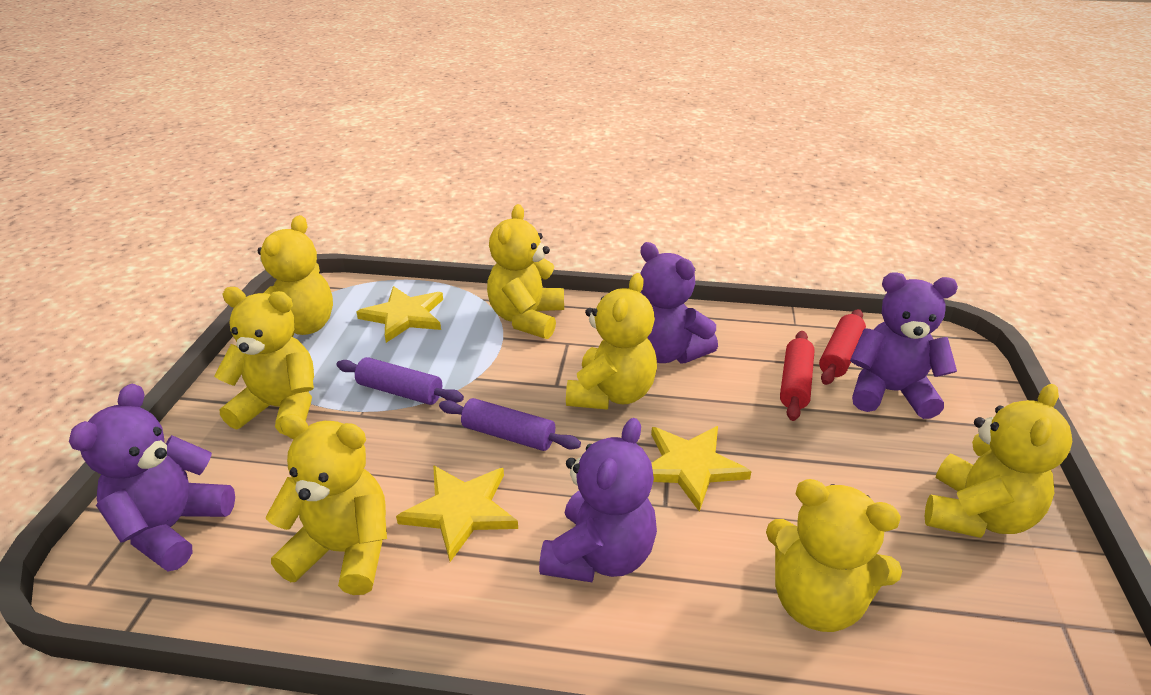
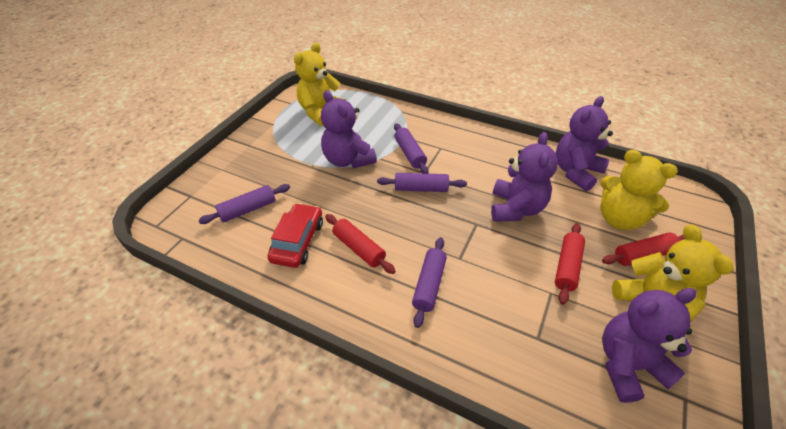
purple rolling pin: [336,357,464,405] [439,398,581,451] = 2 -> [198,184,290,224] [377,173,467,192] [394,123,429,174] [412,237,447,328] = 4
red car: none = 0 -> [267,203,323,268] = 1
red rolling pin: [780,331,815,421] [819,309,866,385] = 2 -> [325,214,395,274] [555,223,585,305] [602,233,685,266] = 3
yellow star: [357,286,443,343] [396,465,518,562] [651,426,752,512] = 3 -> none = 0
yellow teddy bear: [214,287,314,436] [258,215,333,337] [266,414,387,595] [487,204,564,339] [566,273,657,410] [766,479,902,632] [925,384,1073,538] = 7 -> [294,43,346,126] [600,150,678,230] [612,224,733,322] = 3

